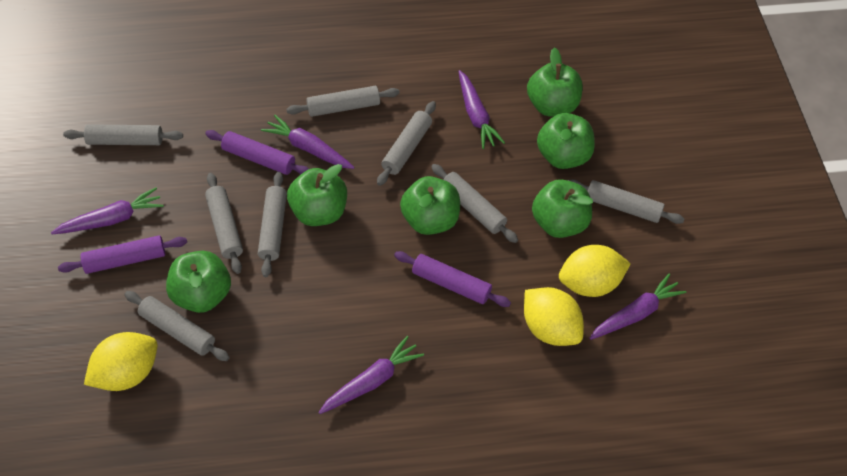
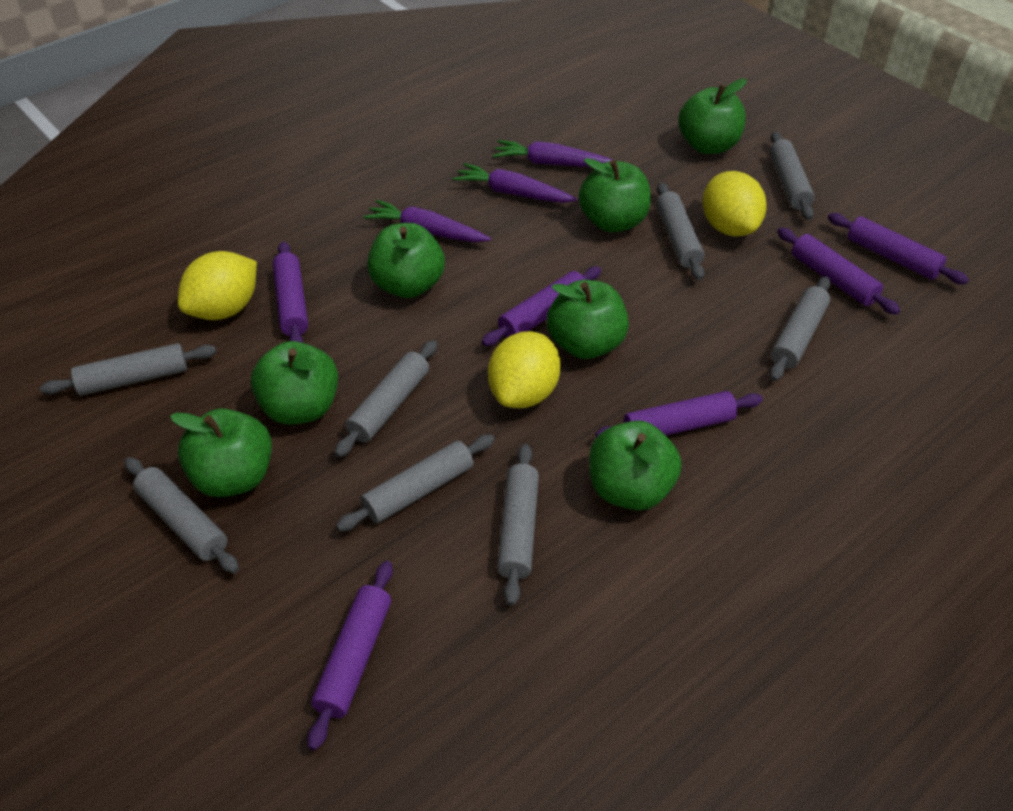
green apple: [166,251,231,313] [287,164,347,226] [400,176,460,235] [527,48,583,116] [532,179,593,238] [537,113,595,169] = 6 -> [170,408,272,497] [251,341,338,425] [367,223,445,298] [547,280,629,359] [579,158,651,232] [589,420,682,510] [678,79,747,154] = 7
purple carrot: [51,188,164,234] [261,115,355,169] [318,336,424,414] [458,70,505,149] [589,274,686,340] = 5 -> [364,200,491,242] [453,163,577,203] [493,140,613,167] = 3
purple rolling pin: [58,236,187,274] [205,130,309,175] [394,251,511,307] = 3 -> [273,242,308,343] [307,561,393,750] [481,267,601,346] [595,391,763,437] [777,227,901,315] [828,213,969,284] = 6

